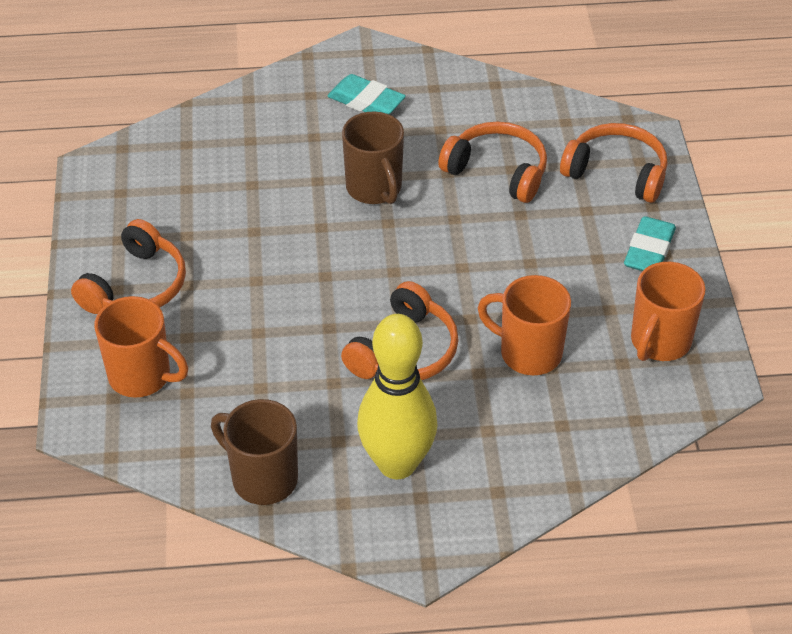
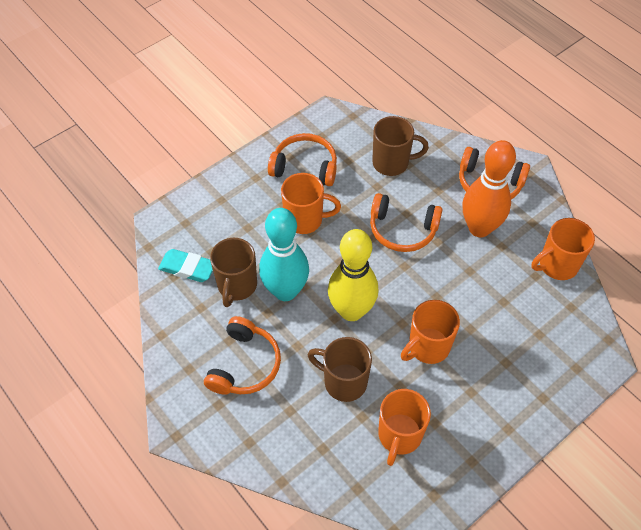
brown mug: [211,399,298,505] [342,111,404,204] = 2 -> [210,238,257,307] [307,337,372,402] [372,116,429,176] = 3
orange bowling pin: none = 0 -> [462,140,516,237] = 1
orange mug: [94,296,188,398] [478,275,571,375] [631,262,705,361] = 3 -> [281,173,341,234] [378,389,431,466] [401,300,460,364] [531,218,595,280] = 4
turquoise bowling pin: none = 0 -> [259,208,309,301] = 1
turquoise eraser: [328,74,406,114] [624,216,676,271] = 2 -> [158,249,213,282] = 1

